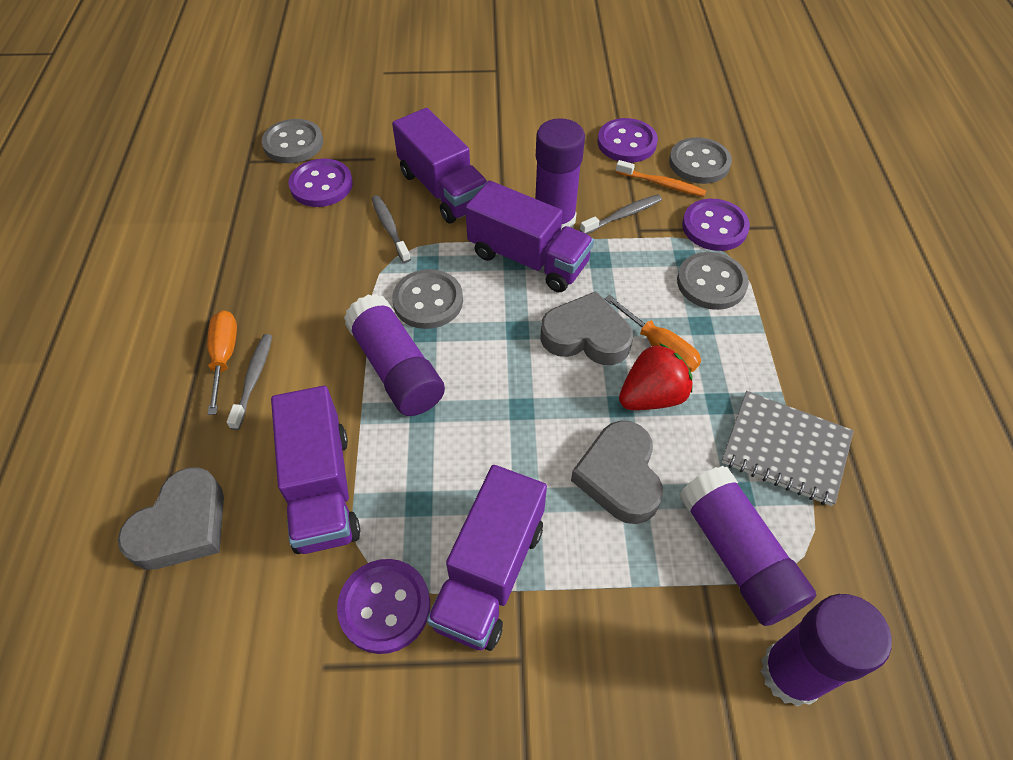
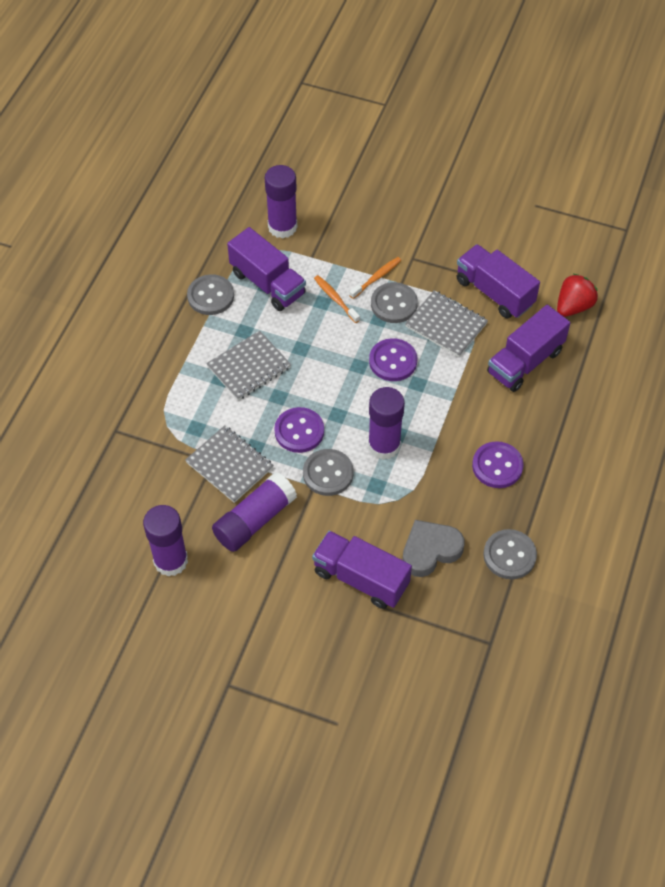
grey heart: [118,467,224,570] [540,291,633,365] [571,421,663,524] = 3 -> [403,520,464,577] = 1
grey notebook: [721,391,854,506] = 1 -> [185,425,274,503] [206,330,291,400] [405,290,488,357] = 3
grey toothbrush: [227,334,272,430] [371,195,411,263] [580,194,662,234] = 3 -> none = 0
orange screwdriver: [207,310,237,415] [605,295,701,372] = 2 -> none = 0
orange toothbrush: [616,160,706,197] = 1 -> [314,275,360,323] [349,257,401,299] = 2
purple button: [289,159,353,207] [337,559,430,654] [598,118,658,163] [682,199,750,251] = 4 -> [274,407,324,453] [369,338,417,381] [472,441,524,488] = 3

